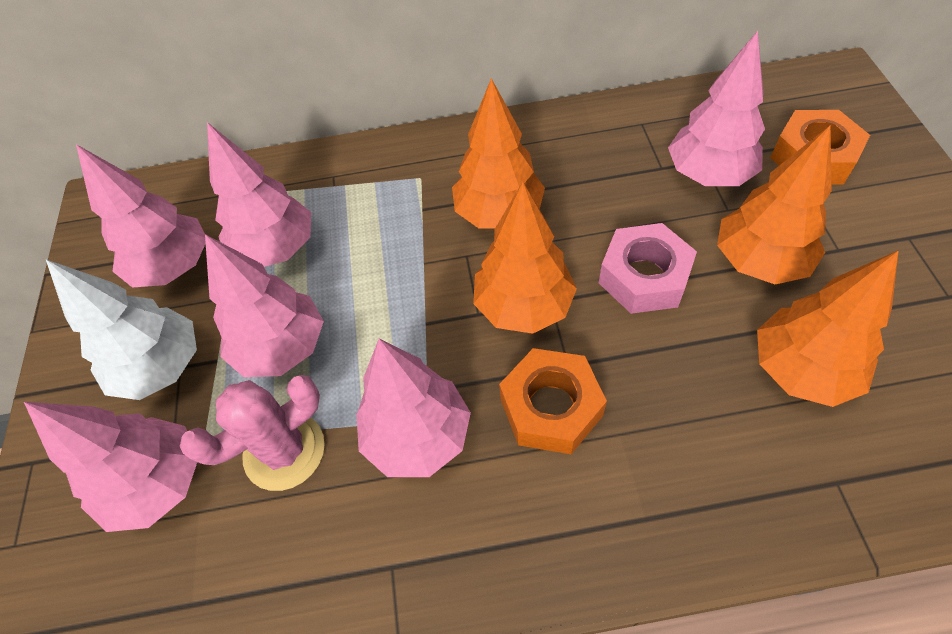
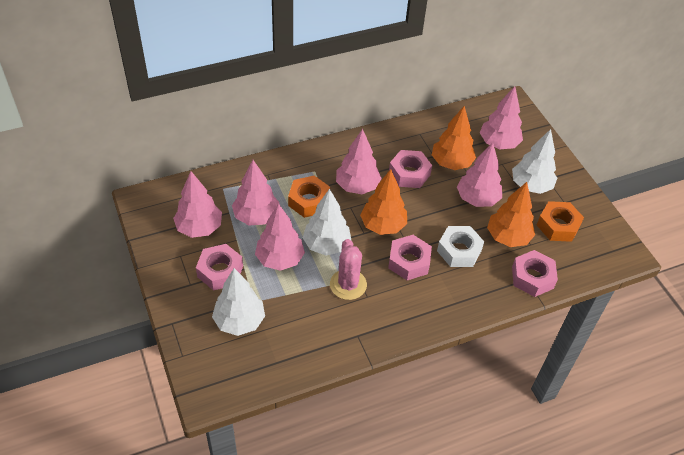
orange tree: [452,78,545,229] [473,182,577,334] [717,125,831,284] [757,250,899,407] = 4 -> [360,169,407,235] [432,106,476,170] [487,182,535,247] = 3
pink nut: [599,223,697,314] = 1 -> [196,244,243,291] [388,235,432,280] [389,150,432,188] [512,250,558,297] = 4
white nut: none = 0 -> [437,226,484,267] = 1
white tree: [46,260,197,400] = 1 -> [212,268,265,336] [303,189,351,256] [512,129,557,194] = 3

